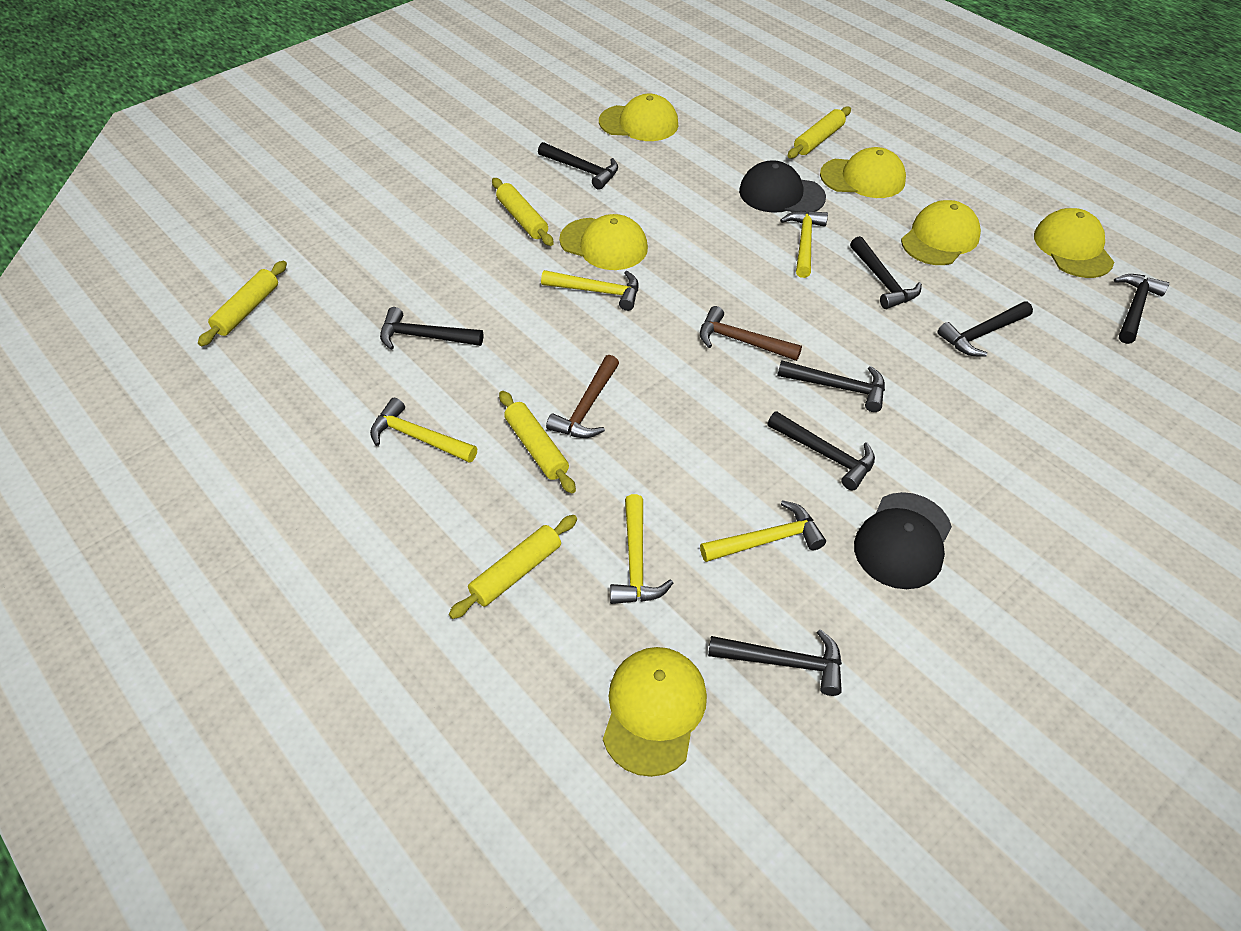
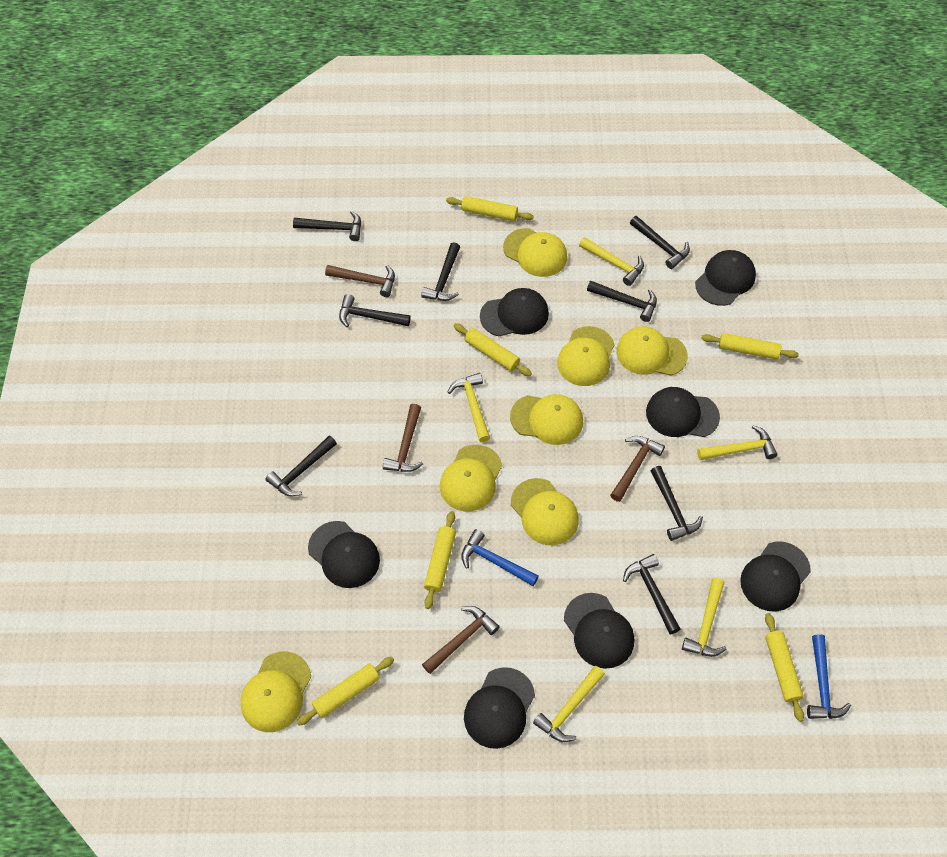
black cap: [739,160,826,214] [854,492,952,589] = 2 -> [308,521,380,588] [464,667,535,749] [480,288,549,336] [564,593,634,669] [646,387,720,437] [695,250,756,306] [740,542,811,612] = 7
blue hammer: none = 0 -> [461,529,539,586] [807,634,851,719] = 2
brown hammer: [546,355,619,438] [700,306,802,361] = 2 -> [325,265,395,297] [383,404,423,472] [422,606,500,674] [610,436,665,502] = 4
yellow cap: [559,214,648,270] [599,94,678,141] [603,647,707,777] [820,147,906,198] [901,200,981,265] [1034,208,1114,278] = 6 -> [240,651,311,732] [440,445,502,511] [503,228,567,277] [510,394,583,445] [511,478,579,545] [557,326,615,386] [616,326,688,376] = 7
yellow rolling pin: [198,261,287,346] [449,515,577,619] [492,178,554,246] [499,391,576,493] [788,106,851,159] = 5 -> [297,657,394,725] [424,511,456,609] [446,196,534,221] [453,323,532,376] [701,333,799,360] [765,613,804,722] = 6

